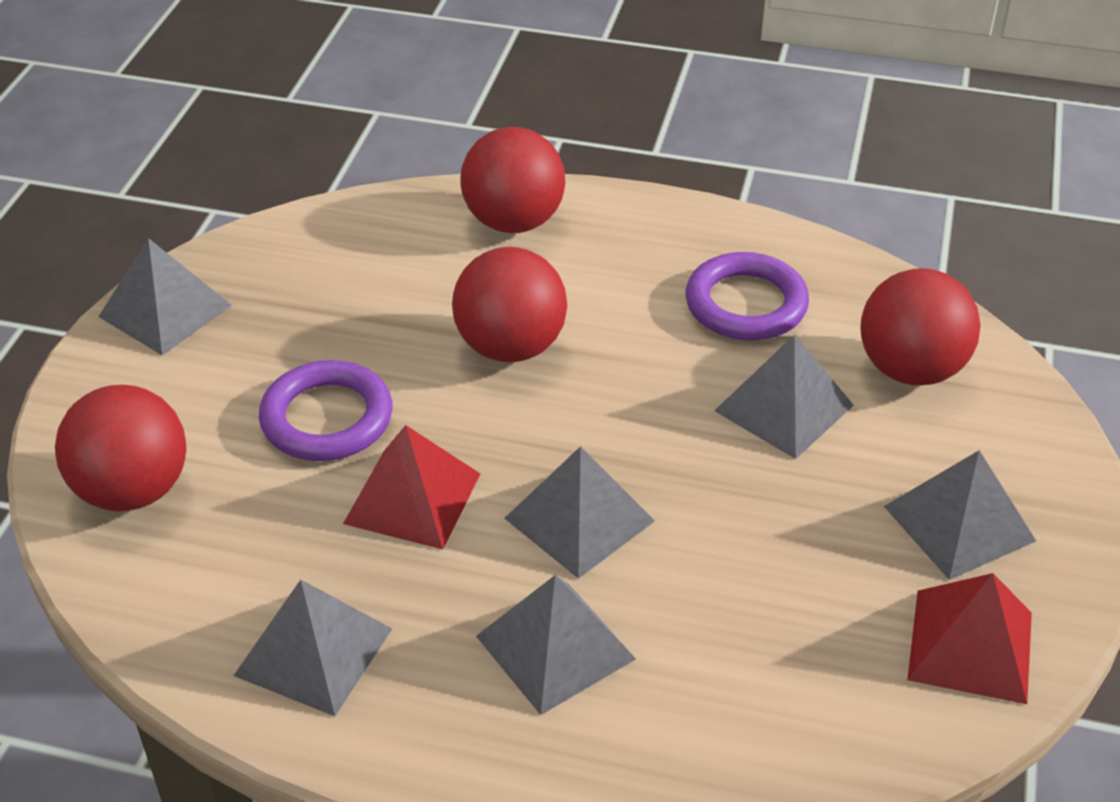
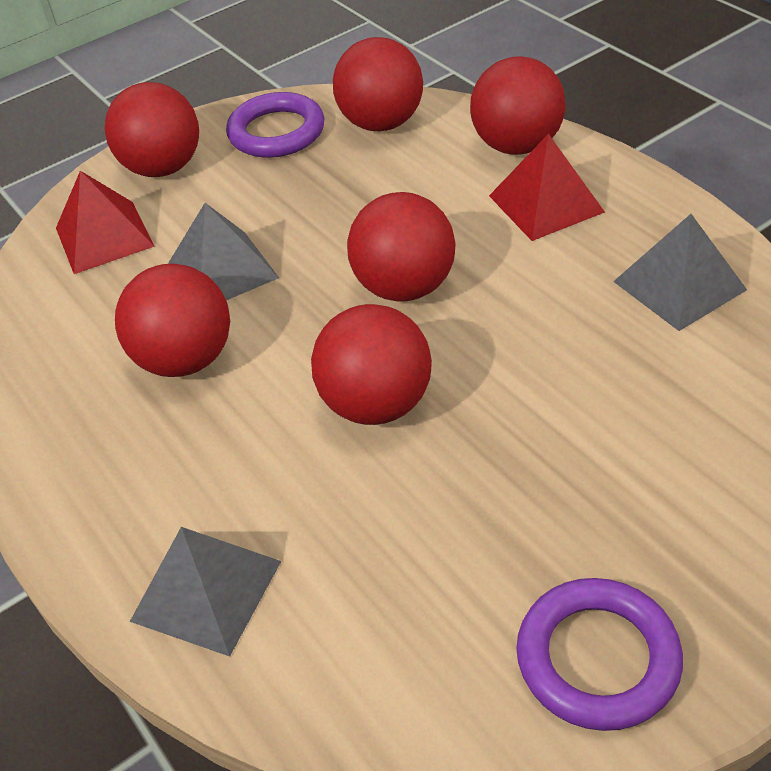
grey pyramid: [98,238,232,355] [233,580,392,716] [476,575,636,715] [504,446,655,579] [714,335,854,459] [884,450,1036,580] = 6 -> [130,527,281,656] [168,203,279,300] [613,214,747,331] = 3
red ball: [55,385,187,511] [452,247,567,362] [460,127,566,233] [860,268,981,385] = 4 -> [104,82,199,177] [115,264,230,377] [311,304,432,425] [333,37,423,131] [347,192,456,301] [470,56,566,155] = 6

